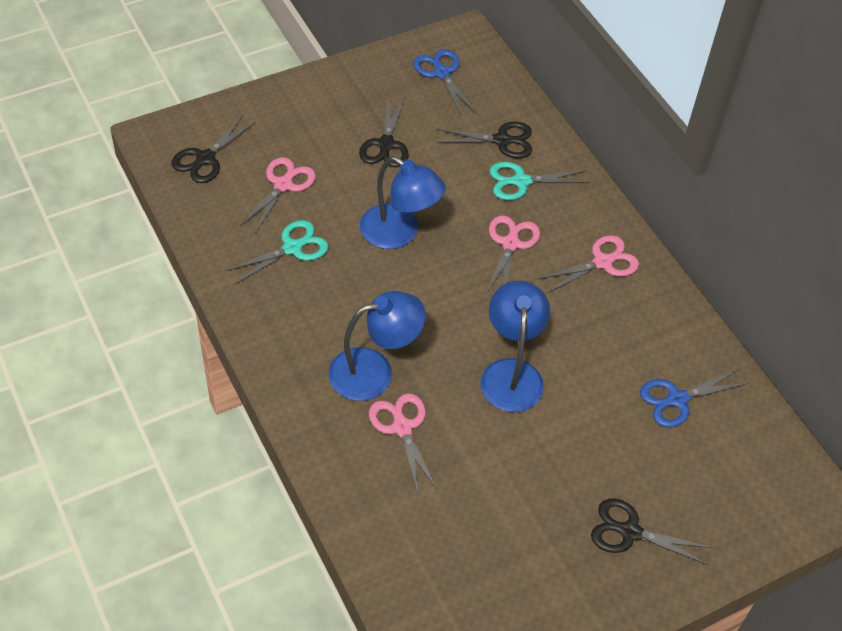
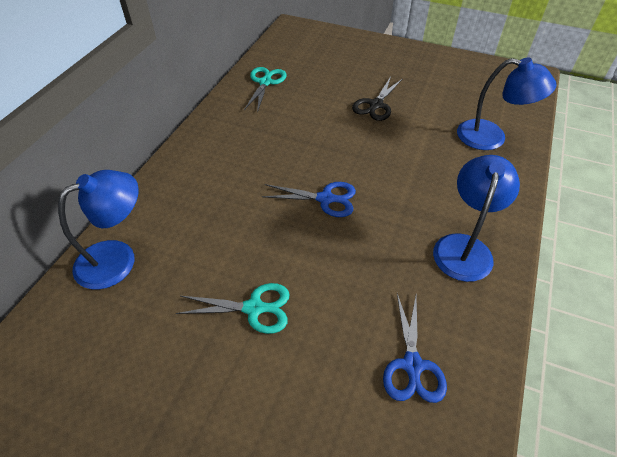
black scissors: [172,115,256,183] [359,97,409,167] [436,121,532,158] [591,498,713,565] = 4 -> [352,76,402,121] = 1
pink scissors: [240,157,316,234] [369,394,438,493] [486,215,540,293] [538,235,639,293] = 4 -> none = 0

